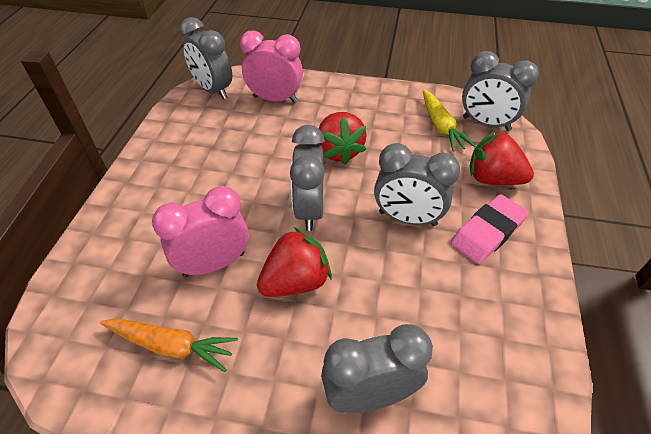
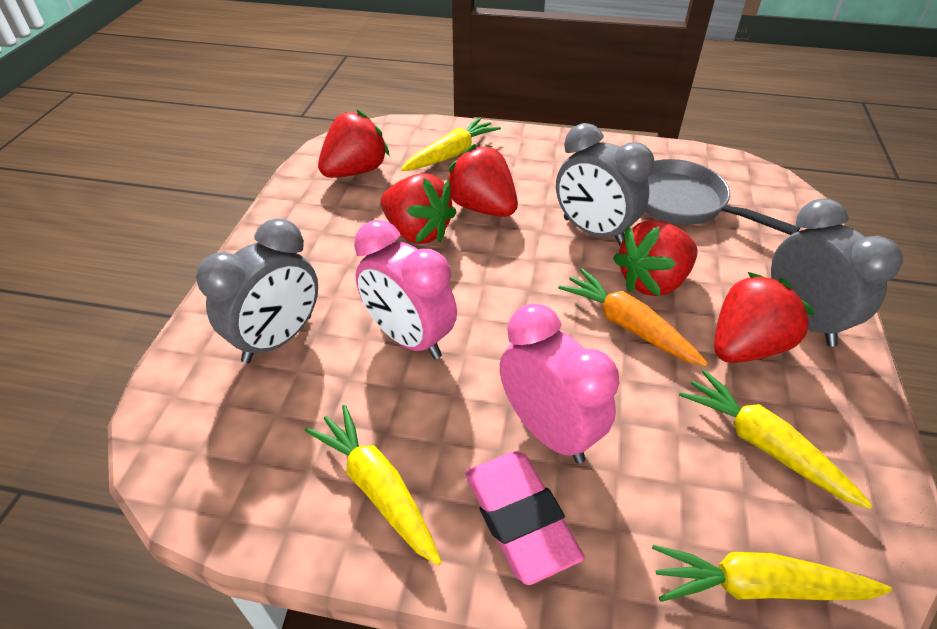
grey clock: [180,17,232,99] [290,125,325,231] [321,324,433,413] [374,143,460,226] [462,51,539,131] = 5 -> [196,218,318,363] [556,123,654,246] [771,198,903,346] = 3
grey pan: none = 0 -> [645,159,800,235] = 1
red strawberry: [257,227,332,297] [317,112,367,165] [469,130,534,185] = 3 -> [318,110,390,178] [380,173,457,244] [447,144,518,217] [613,220,697,296] [714,272,815,363] = 5
yellow carrot: [422,89,476,152] = 1 -> [305,405,442,566] [401,117,501,171] [652,545,892,602] [679,370,873,509] = 4

